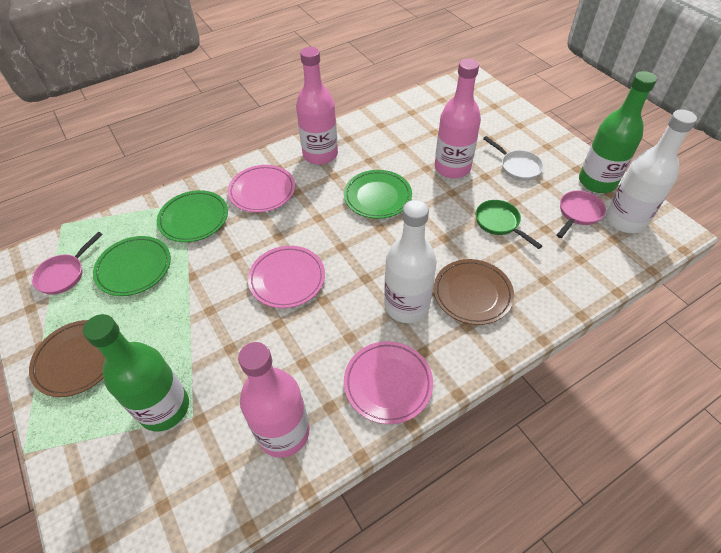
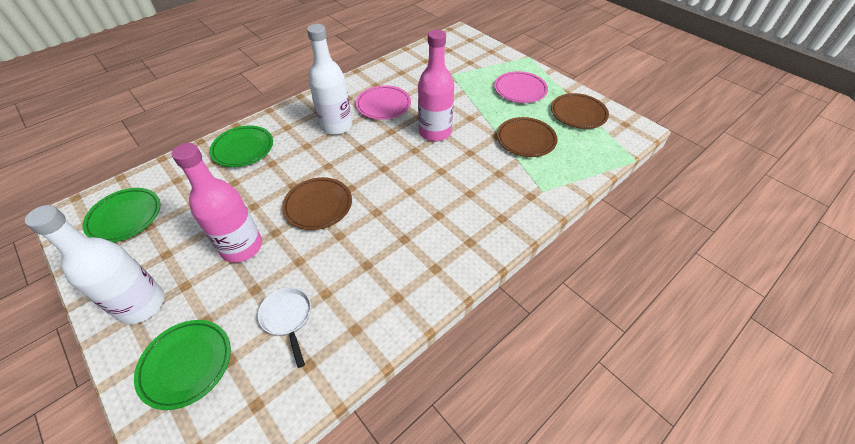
brown plate: [29,320,105,397] [434,259,514,325] = 2 -> [282,177,352,230] [497,117,558,157] [551,93,609,129] = 3
green bottle: [83,314,189,432] [579,71,657,193] = 2 -> none = 0
green pan: [476,200,542,249] = 1 -> none = 0
pink bottle: [238,342,310,458] [296,47,338,165] [435,59,481,178] = 3 -> [172,143,262,263] [418,30,454,141] = 2
pink pan: [32,232,103,295] [557,191,606,238] = 2 -> none = 0
pink plate: [228,165,295,213] [248,246,325,308] [344,341,433,424] = 3 -> [356,85,411,120] [494,71,548,103] = 2

